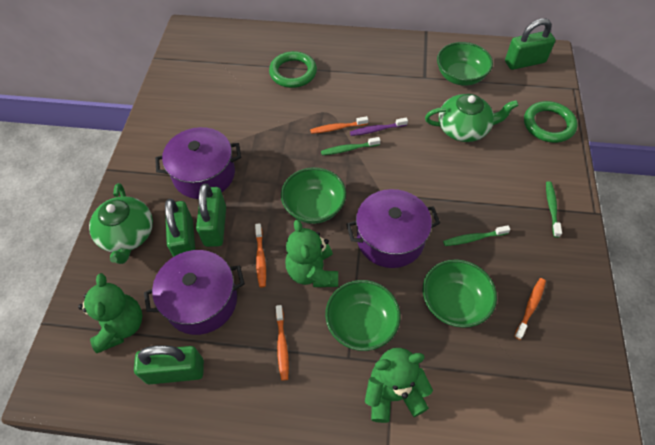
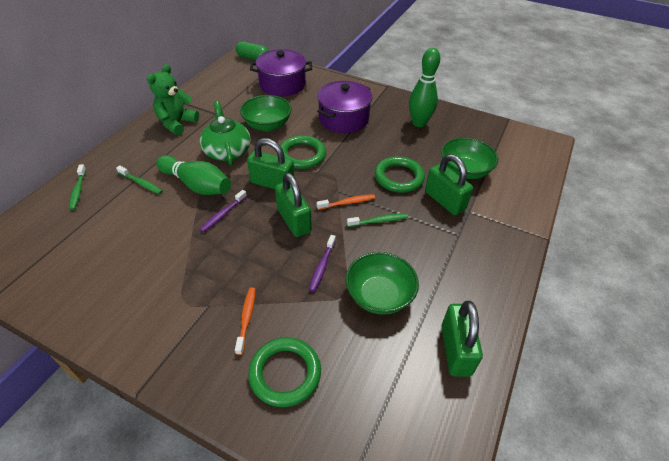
green bowl: [281,167,346,224] [325,280,401,351] [423,259,497,328] [437,42,493,86] = 4 -> [240,95,292,131] [346,252,419,315] [441,138,498,179] = 3
green bowling pin: none = 0 -> [156,155,231,195] [409,48,440,127] = 2
green capsule: none = 0 -> [236,42,269,60] = 1
green ring: [269,51,317,88] [524,101,578,143] = 2 -> [248,337,321,407] [280,135,326,169] [375,156,425,193] = 3
green teapot: [89,183,153,264] [425,94,518,142] = 2 -> [200,101,251,165] = 1
green teddy bear: [78,273,142,353] [285,219,338,287] [365,348,433,423] = 3 -> [147,64,199,135] = 1
orange toothbrush: [255,223,266,287] [276,305,289,381] [310,116,368,134] [514,278,546,340] = 4 -> [235,287,256,355] [317,194,375,210] = 2
purple pot: [144,250,245,335] [155,127,241,199] [346,189,440,268] = 3 -> [250,49,312,96] [317,81,373,133] = 2
purple toothbrush: [350,117,408,136] = 1 -> [200,190,247,232] [309,235,336,292] = 2

